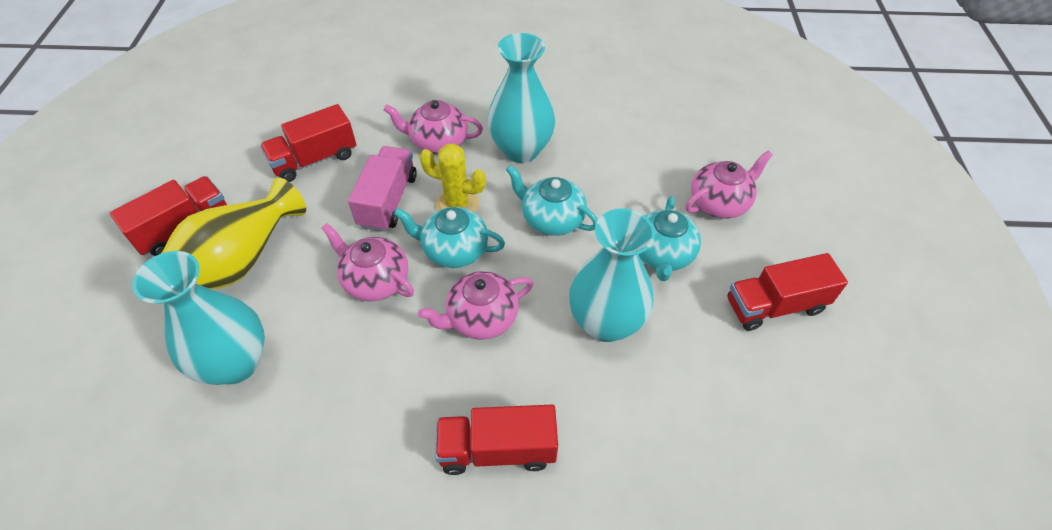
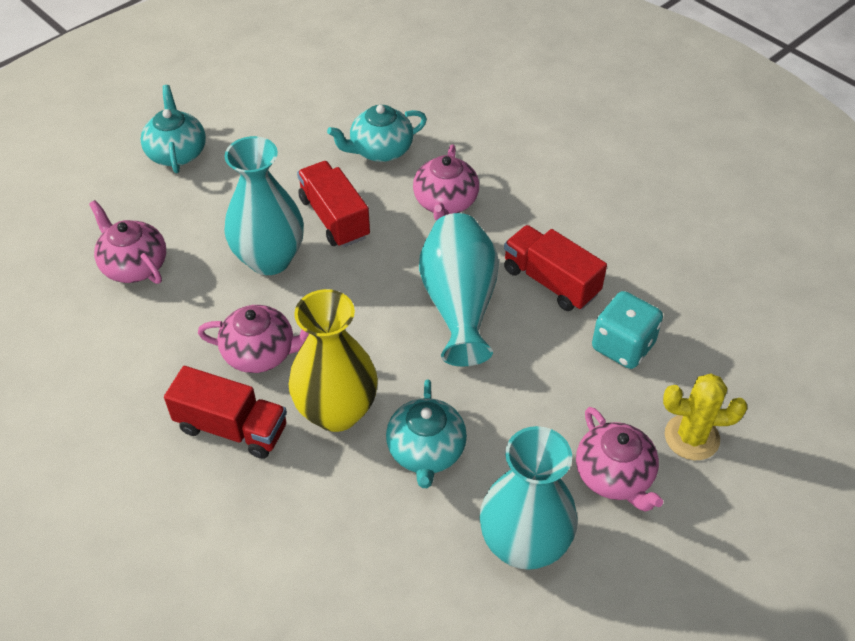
pink truck: [348,146,417,232] = 1 -> none = 0
red truck: [110,176,227,256] [260,104,356,182] [435,405,558,475] [727,253,848,331] = 4 -> [164,366,287,459] [297,161,370,248] [504,225,607,311] = 3
turquoise dice: none = 0 -> [592,291,663,369] = 1

